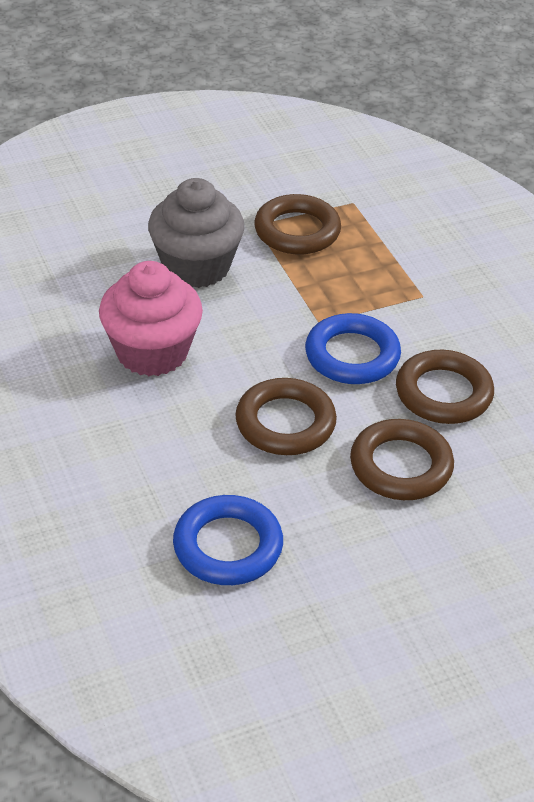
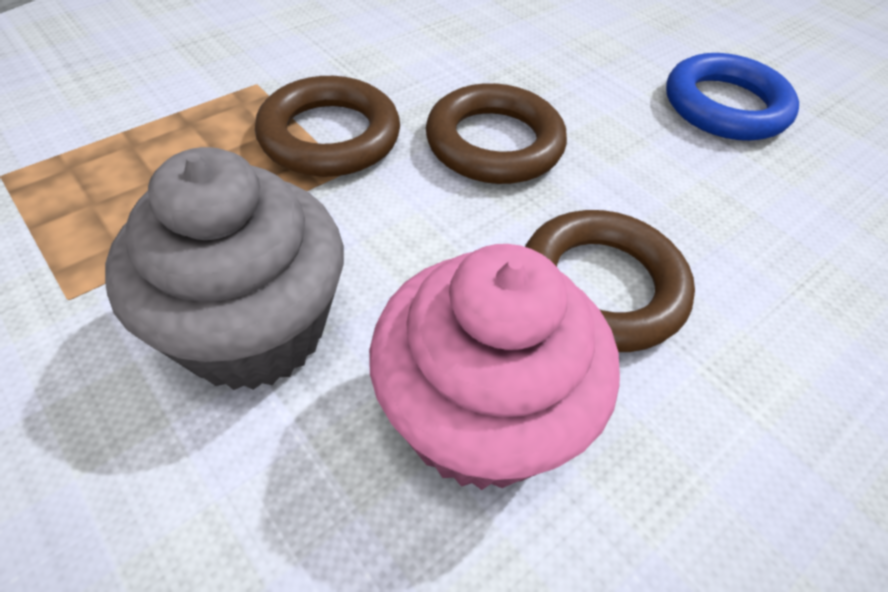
blue ring: [173,495,283,585] [305,313,401,384] = 2 -> [666,53,799,141] = 1
brown ring: [235,378,337,455] [254,194,341,254] [350,419,454,500] [396,350,494,424] = 4 -> [255,76,400,177] [426,83,567,184] [525,210,695,352] = 3

